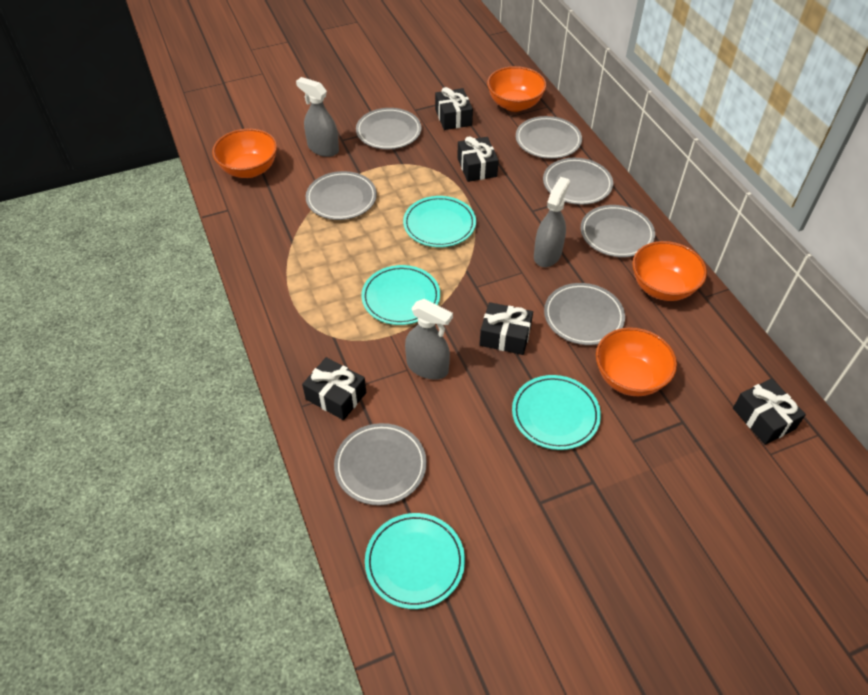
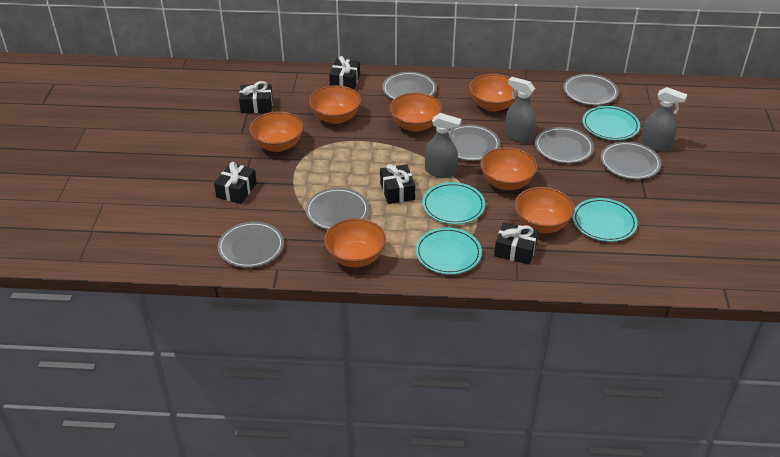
orange bowl: [212,128,277,178] [487,66,546,112] [596,327,677,396] [632,241,707,301] = 4 -> [249,111,304,152] [309,85,361,124] [324,218,386,267] [389,93,442,132] [469,74,518,112] [480,147,537,190] [514,187,575,233] = 7

